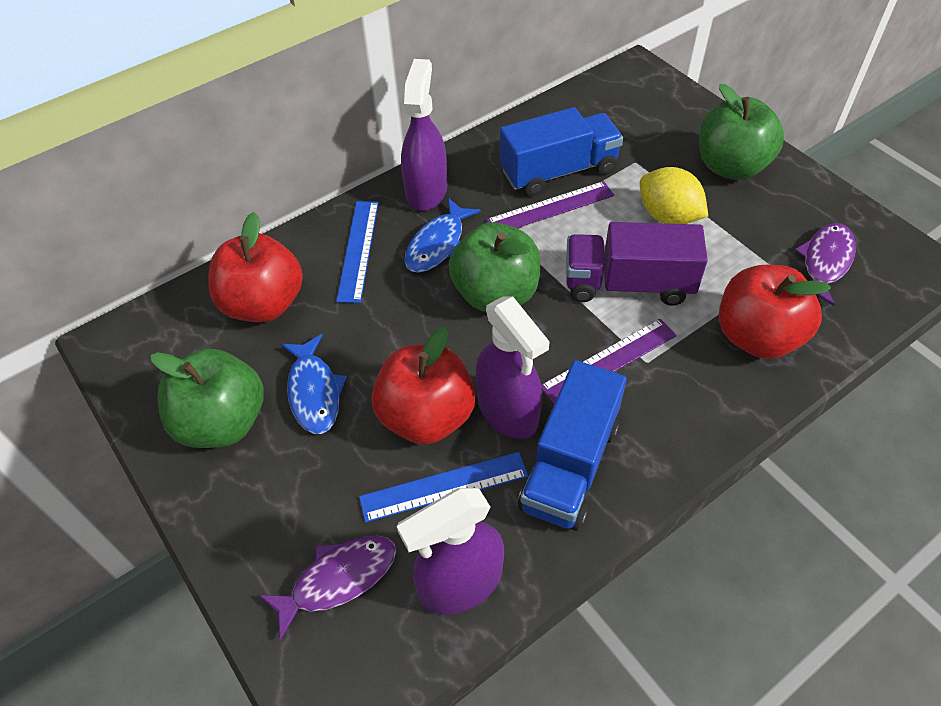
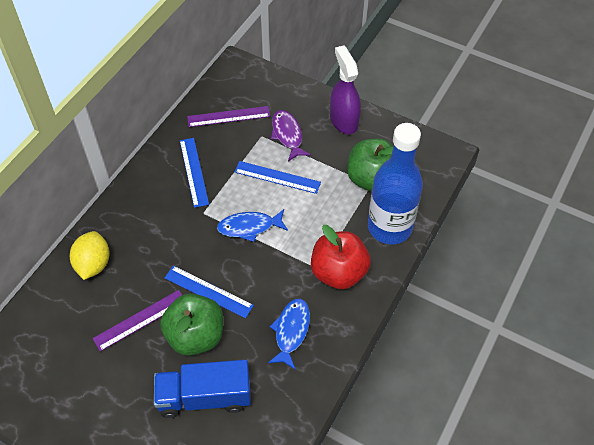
blue bottle: none = 0 -> [368,123,423,244] = 1
blue ruler: [336,201,379,303] [359,452,528,523] = 2 -> [165,266,254,318] [180,138,209,208] [235,161,321,194] = 3
blue truck: [500,107,623,196] [518,360,627,531] = 2 -> [154,360,251,418] = 1
green apple: [151,349,263,448] [449,222,540,312] [699,84,784,179] = 3 -> [160,293,223,356] [347,138,393,192] = 2
purple fish: [259,536,396,641] [795,223,856,306] = 2 -> [271,110,311,161] = 1
purple spray bottle: [397,488,504,615] [401,59,447,211] [476,296,550,439] = 3 -> [330,45,361,134] = 1
purple truck: [566,222,708,306] = 1 -> none = 0
red apple: [208,212,303,322] [371,327,476,445] [719,265,831,359] = 3 -> [311,225,371,290] = 1

